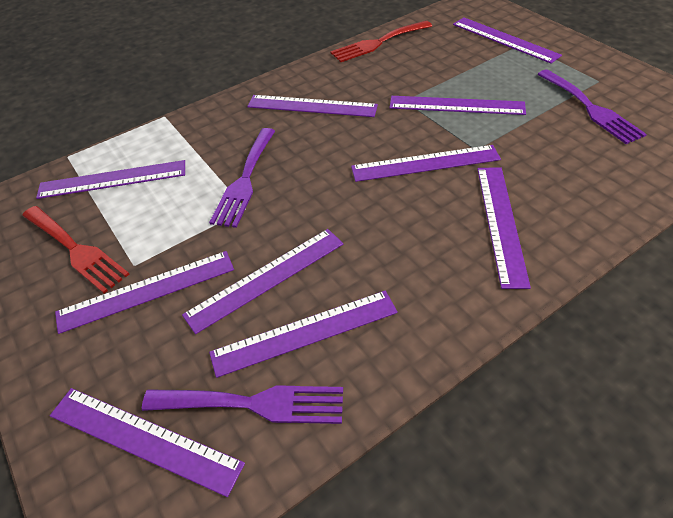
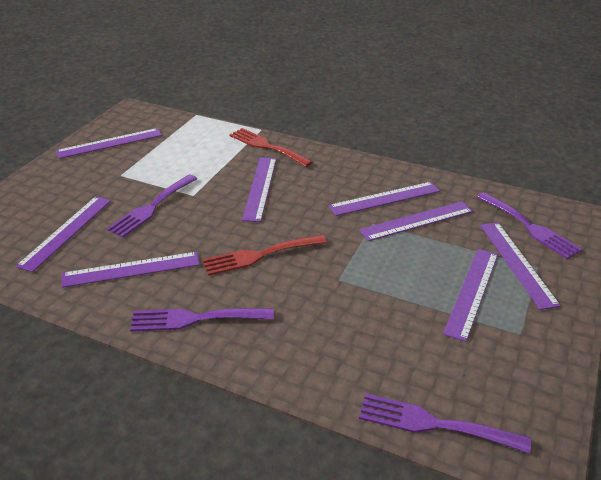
purple fork: [142,385,343,424] [209,128,275,228] [537,69,647,144] = 3 -> [106,175,197,237] [130,308,274,331] [359,393,531,454] [477,192,582,259] = 4
purple ruler: [36,160,185,199] [50,388,245,497] [55,251,234,334] [182,229,343,334] [209,291,398,378] [247,95,378,117] [351,145,501,182] [389,96,526,115] [453,17,562,63] [477,167,531,289] = 10 -> [16,196,111,272] [56,128,162,159] [62,252,200,288] [242,157,276,222] [329,182,440,216] [359,201,473,241] [443,249,498,342] [480,222,561,310] = 8

